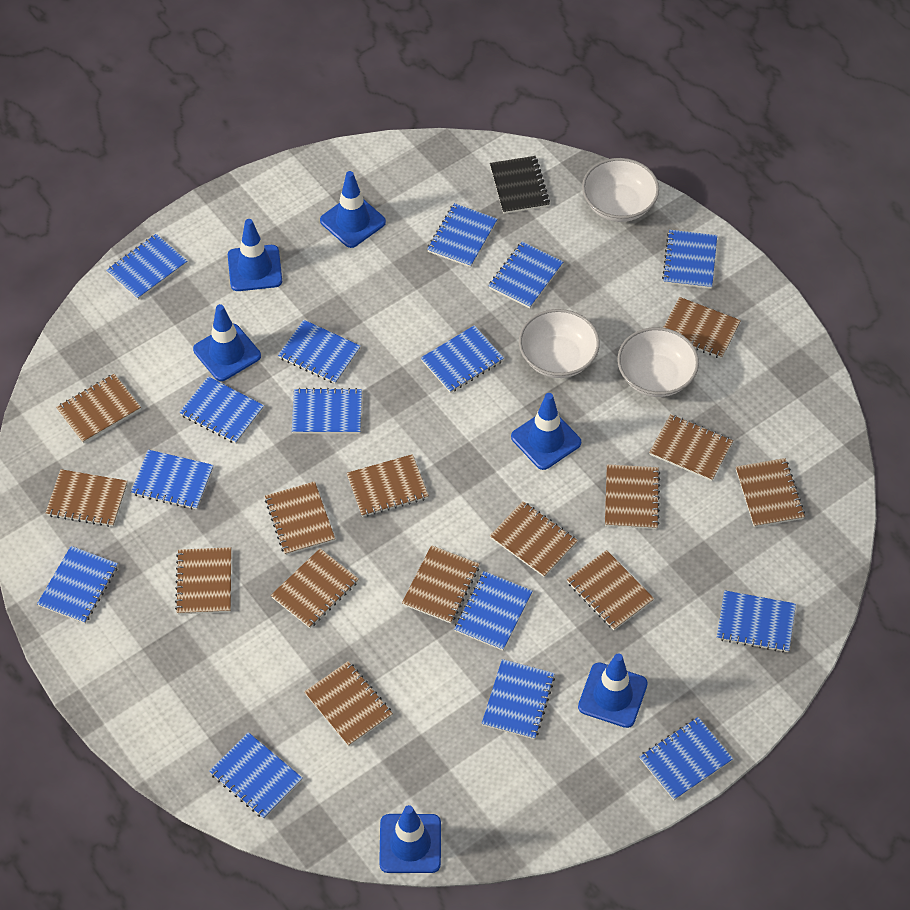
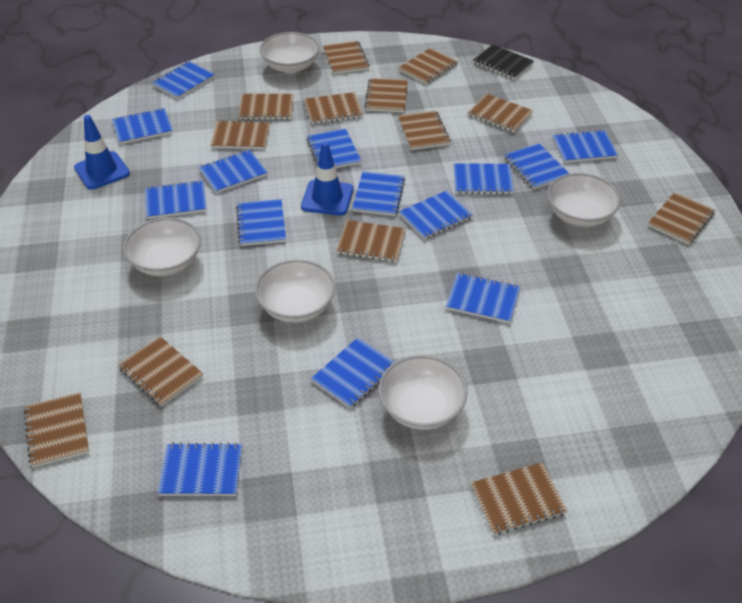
blue notebook: [37,546,118,623] [107,234,187,300] [131,450,214,510] [179,376,264,444] [209,732,303,819] [278,320,361,384] [292,388,362,434] [421,325,504,393] [427,203,497,267] [454,571,533,651] [482,659,555,739] [488,242,563,308] [640,717,733,800] [662,230,717,289] [717,590,796,653] = 15 -> [112,108,173,144] [145,180,207,219] [152,61,215,99] [157,443,242,496] [198,150,268,193] [236,199,286,246] [306,128,361,168] [311,338,395,409] [352,171,405,216] [399,190,473,239] [446,273,520,323] [453,163,514,194] [504,143,569,189] [552,130,618,163] = 14
blue traffic cone: [193,304,261,381] [228,219,282,291] [320,171,386,248] [379,805,441,873] [511,393,581,470] [578,653,648,728] = 6 -> [74,115,130,190] [301,142,353,215] = 2
brown notebook: [46,469,128,527] [56,374,141,443] [175,547,231,614] [265,481,335,555] [271,548,359,628] [304,661,393,746] [347,454,429,517] [402,545,479,623] [490,501,578,577] [567,550,654,630] [605,464,660,529] [649,414,733,481] [663,297,741,359] [736,458,805,527] = 14 -> [24,392,89,468] [118,337,203,406] [210,120,270,149] [238,94,294,120] [304,92,363,124] [323,41,370,74] [336,220,406,262] [364,78,408,112] [398,48,458,84] [398,110,451,150] [468,94,533,133] [471,463,568,535] [648,192,715,244] = 13
white bowl: [519,309,600,378] [582,158,659,222] [617,327,699,397] = 3 -> [123,218,201,276] [255,259,335,323] [259,32,320,73] [379,355,468,430] [547,173,621,227] = 5

